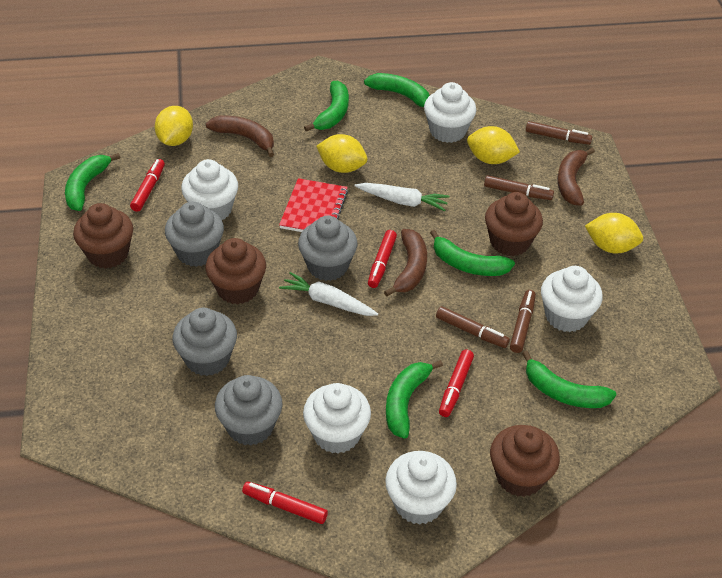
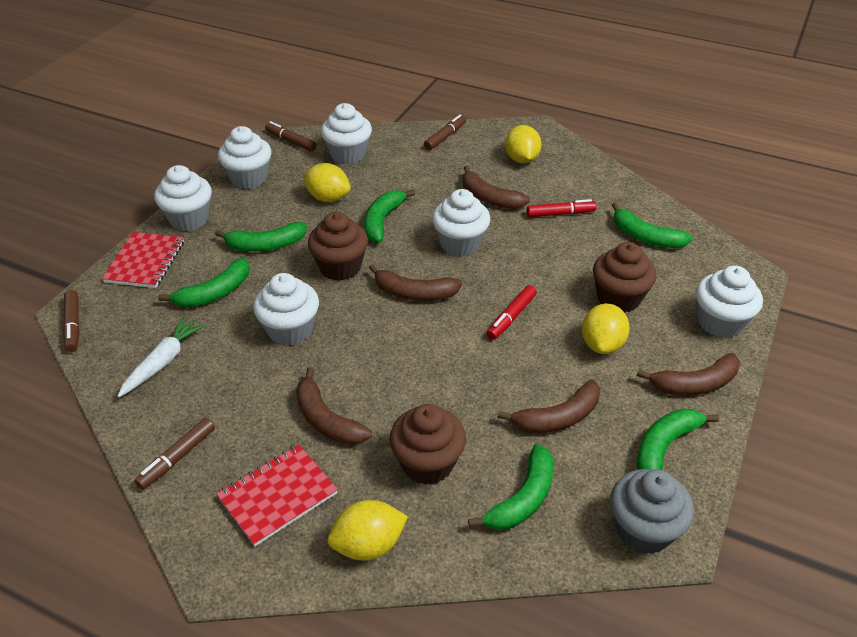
brown banana: [206,116,274,157] [384,229,427,296] [557,148,595,206] = 3 -> [296,367,372,445] [369,264,462,301] [463,166,530,209] [498,380,600,433] [637,353,740,395] = 5
brown cupcake: [73,203,133,269] [205,238,266,304] [485,192,543,256] [490,425,560,497] = 4 -> [308,212,368,281] [389,404,466,485] [593,242,657,313] = 3
grey cupcake: [165,202,224,267] [173,307,237,376] [215,375,283,446] [298,216,358,281] = 4 -> [610,469,694,554] = 1
red marker: [130,159,165,212] [242,481,328,524] [368,230,397,288] [439,350,474,417] = 4 -> [487,285,537,340] [527,199,597,217] = 2
red notebook: [279,178,348,232] = 1 -> [102,232,184,288] [217,444,338,546] = 2
white carrot: [279,272,378,316] [355,183,450,211] = 2 -> [117,317,205,397] = 1
white cupcake: [181,159,238,220] [303,383,371,454] [385,451,457,525] [424,82,476,143] [541,266,603,332] = 5 -> [154,165,212,231] [218,126,272,189] [253,273,319,346] [321,103,372,164] [432,189,490,256] [696,265,763,338] = 6

